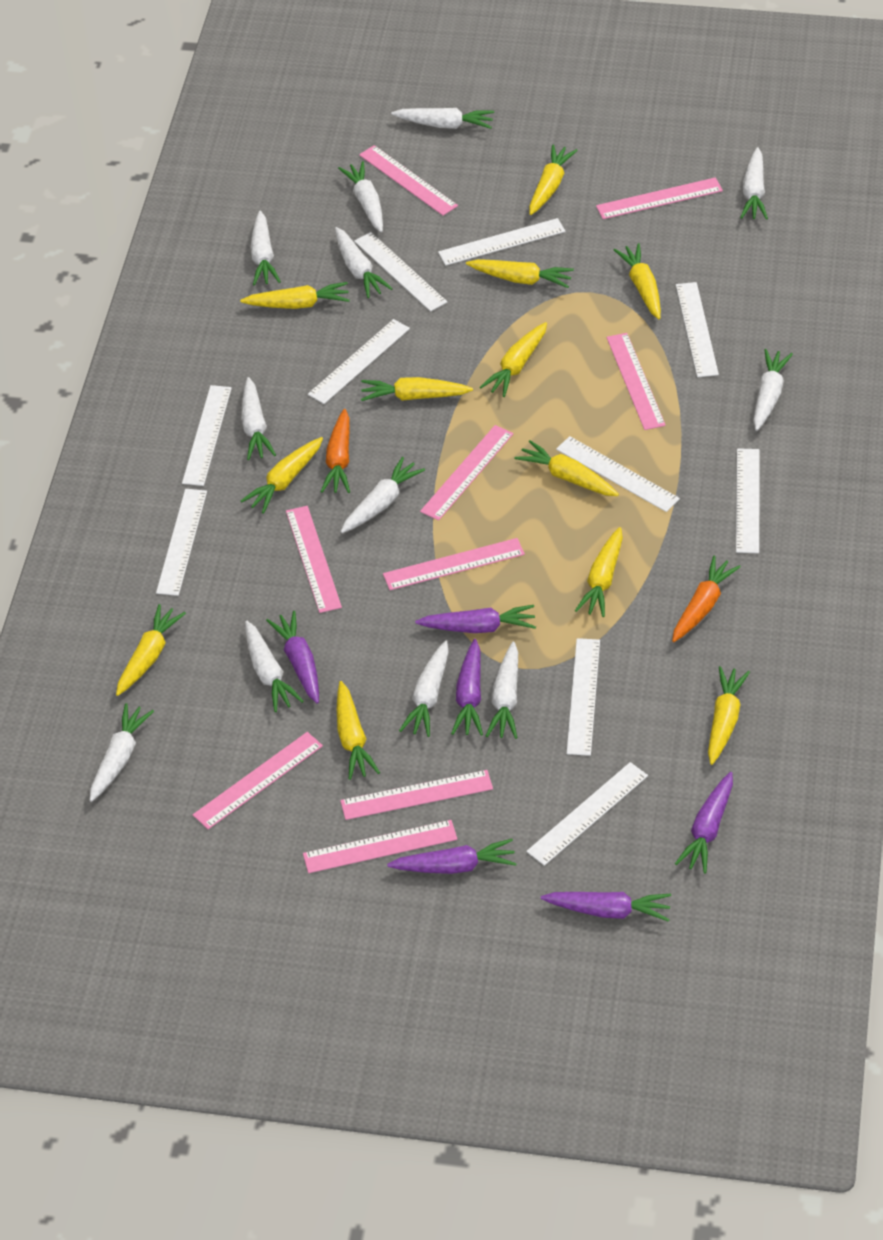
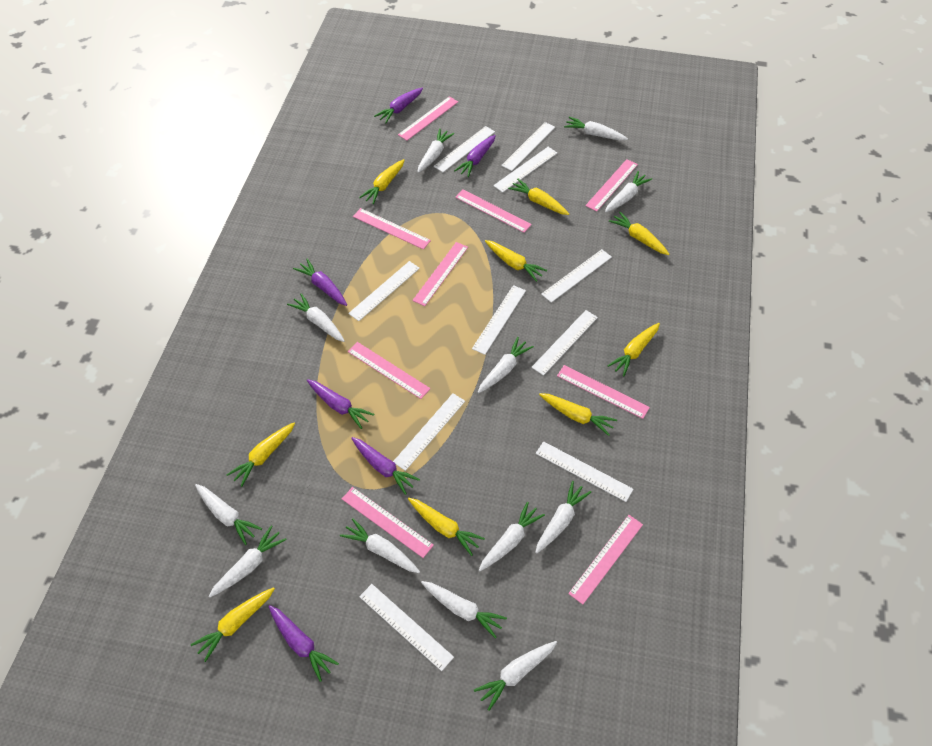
orange carrot: [321,409,350,493] [672,556,741,642] = 2 -> none = 0
yellow carrot: [116,604,186,696] [240,282,350,309] [241,437,323,514] [337,681,380,780] [361,377,473,401] [466,259,574,288] [480,322,547,397] [514,440,619,496] [529,144,578,215] [575,527,623,617] [613,243,661,319] [708,666,750,765] = 12 -> [191,587,275,662] [226,423,295,487] [359,159,404,204] [408,498,485,556] [485,240,547,282] [508,179,569,215] [539,393,617,436] [607,323,660,376] [609,212,669,255] = 9

